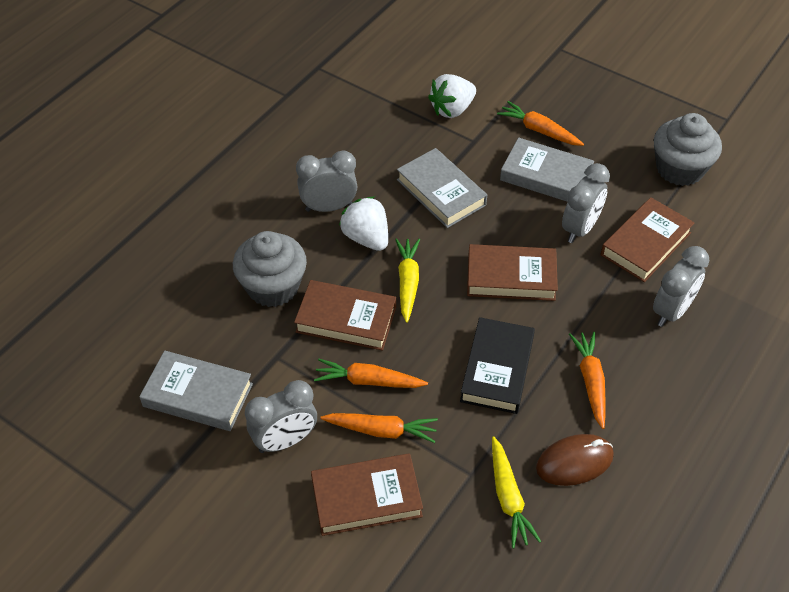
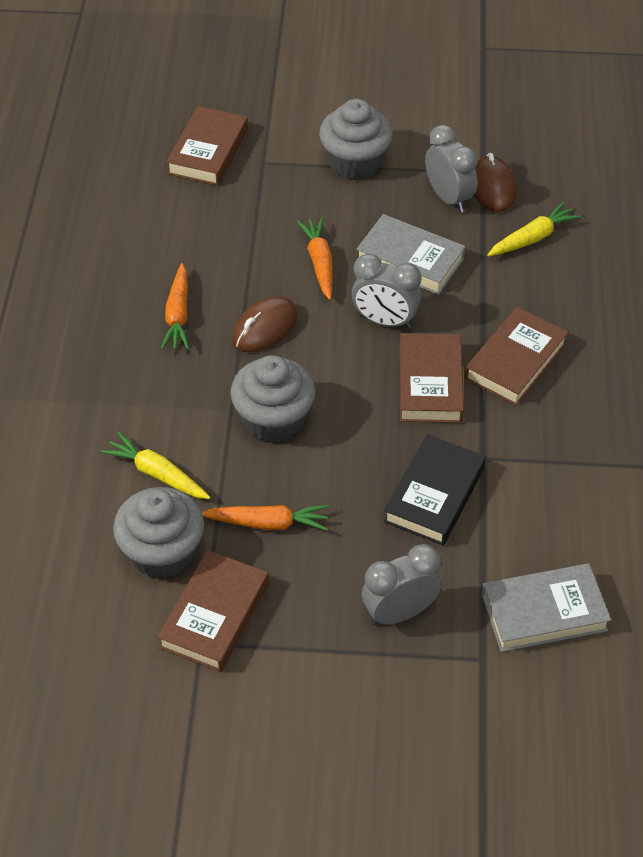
brown mouse: [536,434,614,486] = 1 -> [232,296,298,352] [474,153,516,212] = 2
grey book: [139,351,253,431] [397,148,487,228] [500,138,594,202] = 3 -> [356,214,465,295] [482,563,611,652] = 2
grey clock: [245,380,317,453] [296,150,357,212] [562,163,610,243] [653,246,710,327] = 4 -> [352,254,421,328] [362,544,441,626] [425,125,478,213] = 3
grey cupcake: [233,231,307,307] [654,113,722,186] = 2 -> [113,487,204,579] [230,355,315,443] [319,99,393,180] = 3
orange carrot: [314,359,428,388] [320,413,438,443] [497,101,584,146] [569,332,605,429] = 4 -> [161,263,189,350] [202,505,329,531] [297,217,333,300] = 3
white strawberry: [339,197,388,251] [428,74,476,118] = 2 -> none = 0

